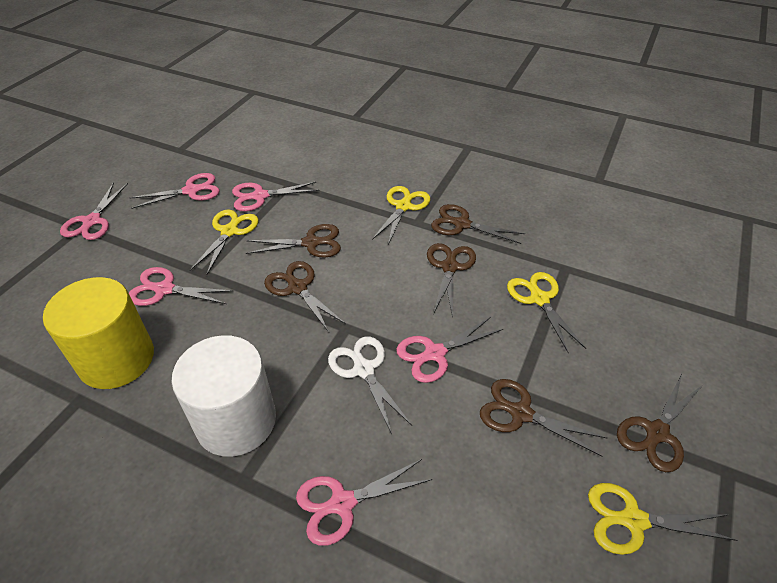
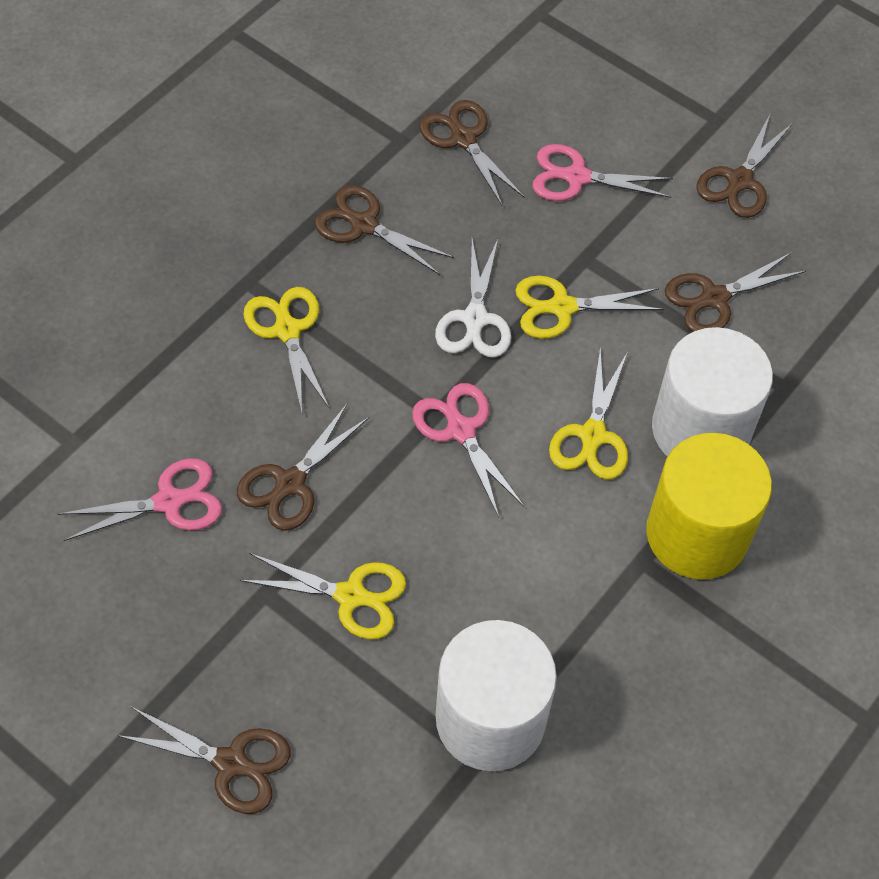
pink scissors: [60,182,128,240] [129,267,233,306] [130,173,220,209] [232,181,319,211] [296,459,433,546] [396,317,503,383] = 6 -> [58,458,222,541] [412,383,525,517] [532,144,673,201] = 3
white cylinder: [171,335,276,457] = 1 -> [436,620,557,771] [652,327,773,457] = 2

